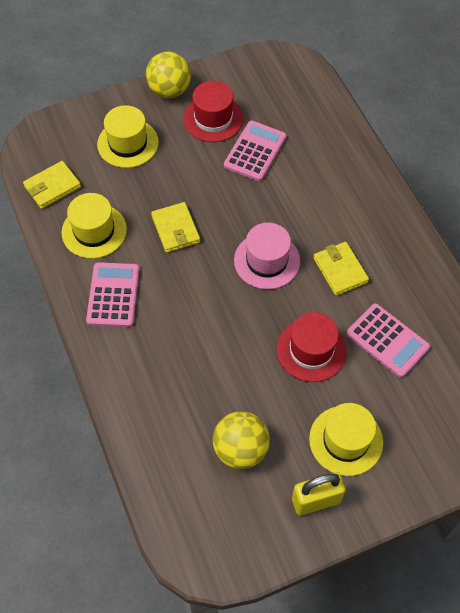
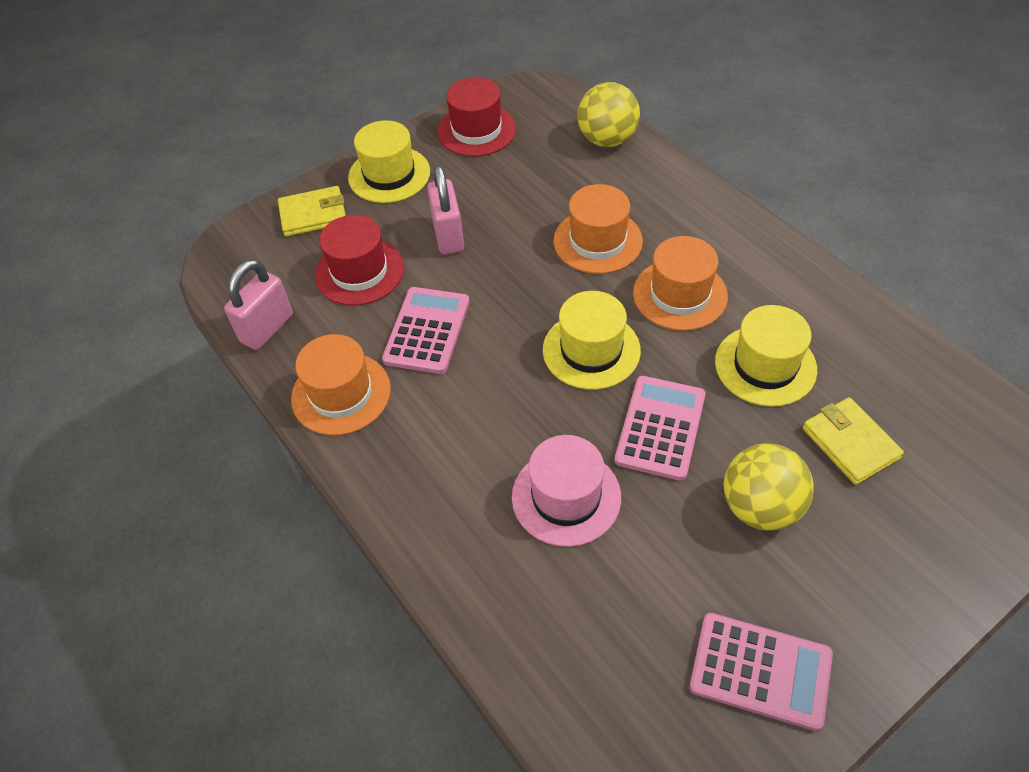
orange hat: none = 0 -> [291,334,391,435] [554,184,643,274] [633,236,728,331] = 3
pink padlock: none = 0 -> [224,259,293,350] [427,165,464,255] = 2
yellow padlock: [292,472,346,515] = 1 -> none = 0
yellow wallet: [23,161,81,209] [151,202,200,253] [313,242,369,296] = 3 -> [278,186,346,237] [803,397,904,485] = 2

